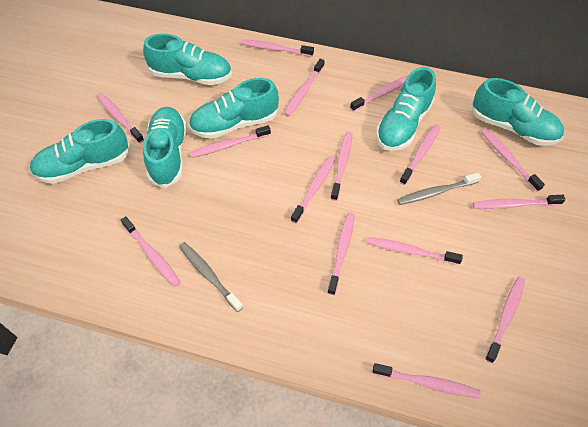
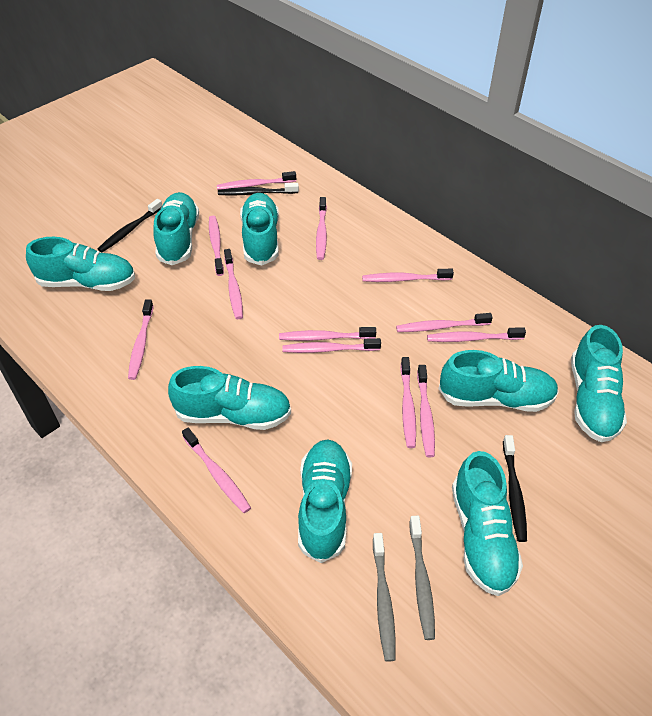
black toothbrush: none = 0 -> [98,199,162,252] [218,183,299,196] [503,435,527,542] = 3
pink toothbrush: [96,93,144,143] [121,216,181,287] [190,125,271,158] [241,39,314,57] [284,59,324,116] [291,156,336,224] [327,212,355,295] [331,131,353,201] [350,75,408,112] [367,237,463,265] [372,363,481,399] [399,124,441,185] [473,195,565,209] [481,129,545,192] [485,277,525,363] = 15 -> [128,299,154,380] [182,428,251,513] [209,216,224,276] [217,171,296,190] [224,249,243,319] [279,327,376,341] [282,338,381,353] [316,197,327,260] [362,269,454,282] [396,313,493,332] [400,357,416,448] [417,365,435,457] [427,327,526,342] = 13
turquoise shoe: [30,119,130,184] [143,34,232,85] [143,107,187,188] [189,78,279,139] [376,67,436,151] [472,78,564,146] = 6 -> [26,237,135,291] [153,192,199,265] [168,366,291,430] [240,193,279,266] [298,439,352,563] [438,350,559,412] [452,451,523,596] [571,325,627,442] = 8

